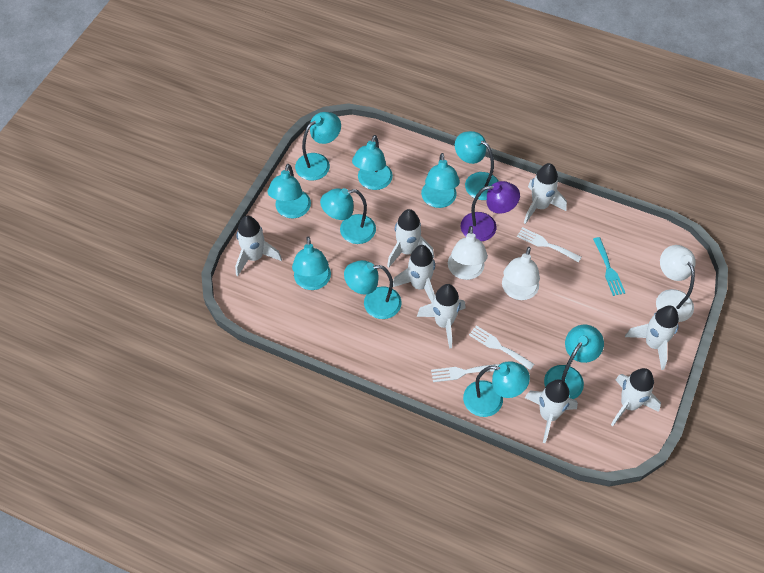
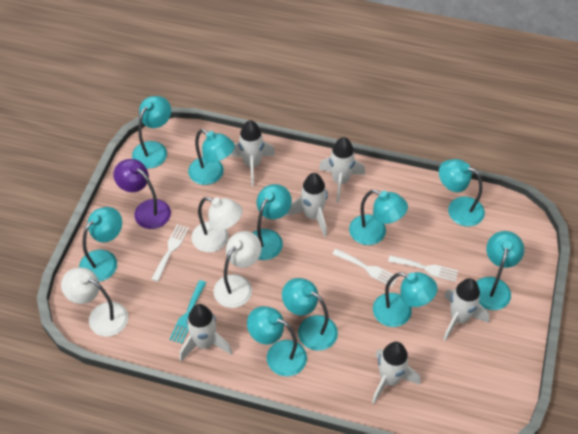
white rocket: [235,216,282,276] [387,209,434,268] [393,245,435,303] [417,284,465,349] [524,163,567,224] [525,379,578,443] [611,368,661,426] [625,306,679,370] = 8 -> [179,304,232,361] [229,120,275,186] [286,173,328,237] [319,137,365,203] [372,342,420,404] [443,278,489,341] = 6

